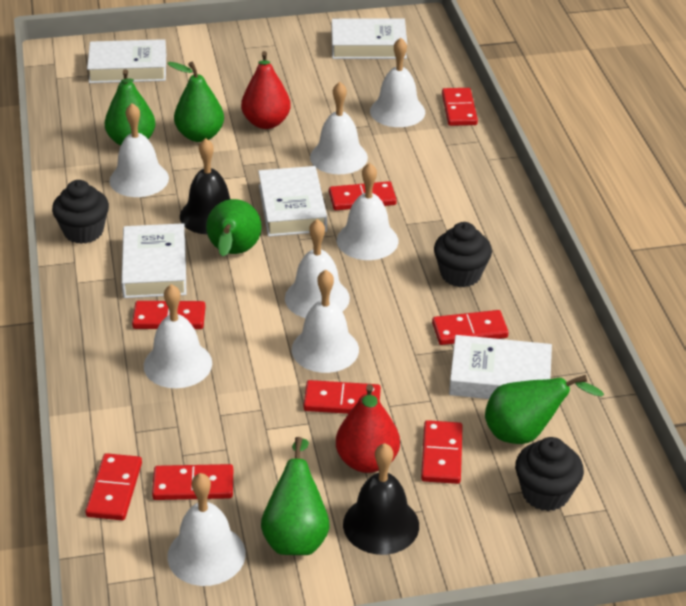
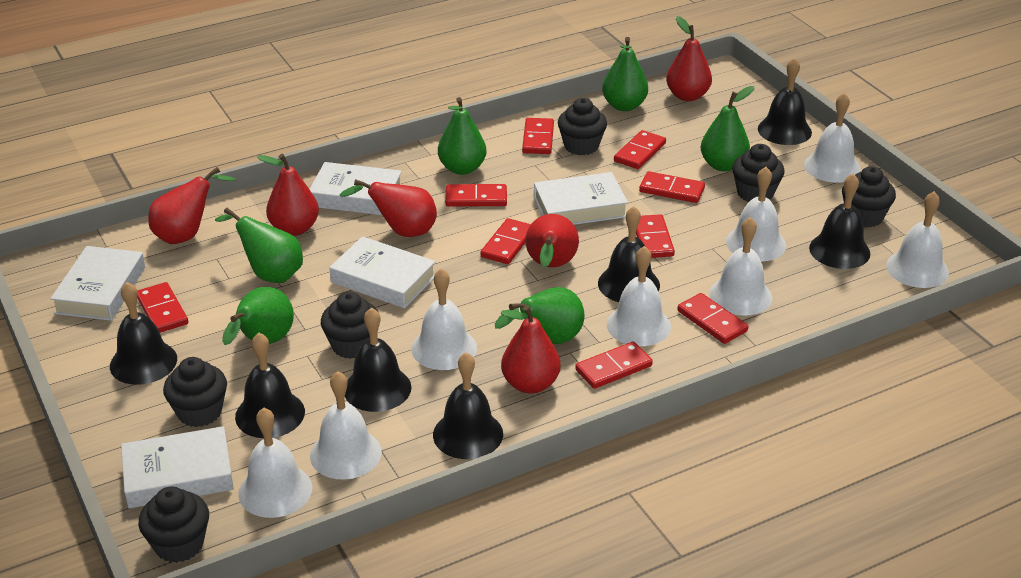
black bell: [180,138,230,234] [343,443,419,555] = 2 -> [110,282,177,385] [235,333,305,438] [345,308,411,412] [433,352,503,459] [598,206,660,302] [758,58,812,145] [809,174,870,269] = 7
black cupcake: [52,180,109,244] [434,222,492,287] [515,437,584,511] = 3 -> [138,486,209,563] [163,357,227,427] [321,292,378,359] [558,98,607,155] [732,144,785,202] [842,166,896,227] = 6
green pear: [105,69,155,146] [167,62,224,142] [206,199,262,256] [261,437,329,555] [485,375,604,444] = 5 -> [215,208,303,283] [222,287,294,345] [438,97,487,175] [495,287,585,344] [602,37,648,111] [701,86,754,171] = 6
red domino: [85,453,142,520] [132,301,206,329] [152,464,233,500] [303,380,381,414] [329,181,397,210] [421,420,463,484] [432,310,509,345] [442,88,478,126] = 8 -> [137,282,188,333] [445,184,507,207] [480,218,531,264] [522,118,554,154] [575,341,653,389] [614,130,666,169] [636,214,675,258] [639,171,705,203] [677,293,748,344] = 9
red pear: [241,51,291,129] [336,384,400,473] = 2 -> [148,167,236,244] [257,154,319,236] [340,179,437,237] [501,305,561,393] [525,214,579,267] [666,16,712,101] = 6

